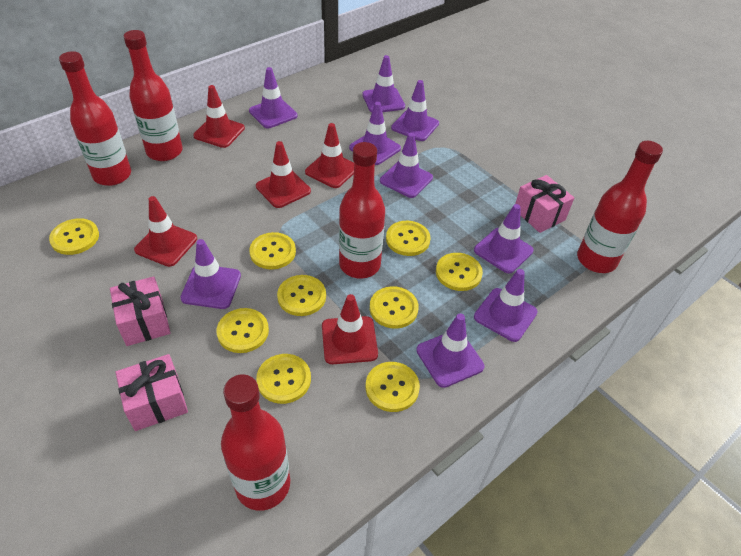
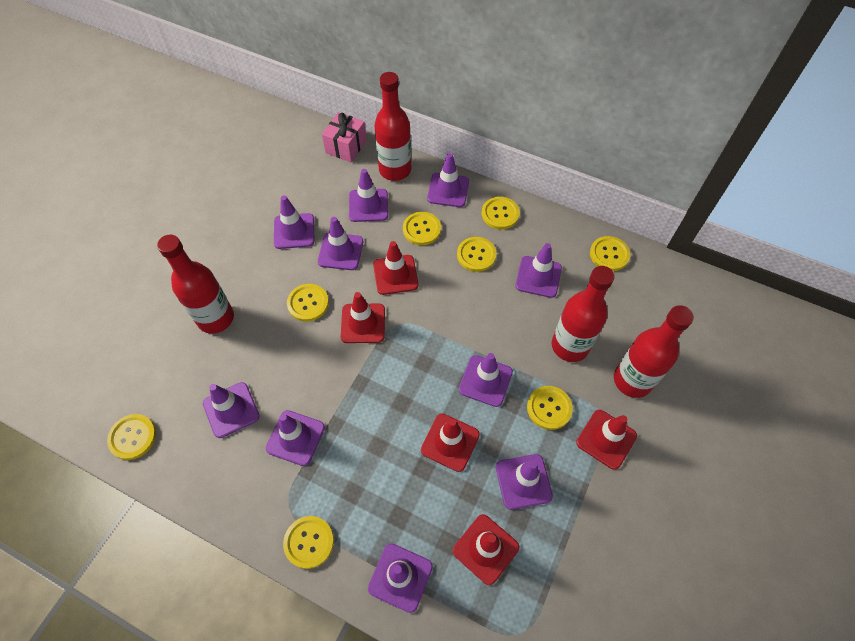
pink gift: [110,276,171,346] [115,354,188,431] [515,175,574,233] = 3 -> [322,112,367,162] = 1
purple traffic cone: [180,239,241,309] [249,67,297,128] [349,102,401,165] [362,55,405,113] [380,133,433,198] [391,80,439,141] [416,314,485,388] [474,204,533,273] [474,269,537,342] = 9 -> [203,382,260,438] [266,410,325,466] [274,195,314,249] [318,217,363,270] [349,169,388,222] [368,543,433,613] [427,153,469,207] [459,353,513,407] [496,454,553,510] [515,243,562,298] = 10
red bottle: [59,51,131,186] [123,30,183,161] [221,374,290,511] [339,142,385,278] [577,141,663,273] = 5 -> [157,235,234,334] [374,72,411,181] [552,266,615,362] [614,305,694,398] = 4
yellow button: [49,218,99,255] [217,308,269,353] [249,232,296,269] [256,354,311,404] [277,275,326,316] [366,362,420,412] [370,286,419,329] [386,221,431,256] [436,253,483,291] = 9 -> [107,414,156,460] [283,516,334,569] [287,284,329,322] [403,212,441,245] [457,237,497,272] [482,197,520,229] [527,386,573,430] [590,236,630,271] = 8

